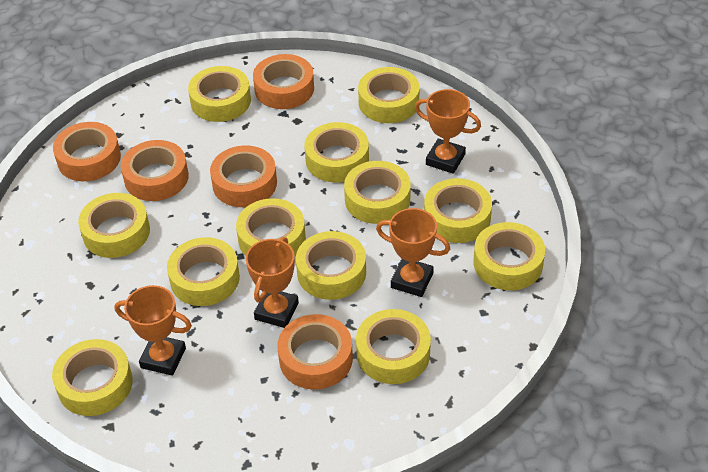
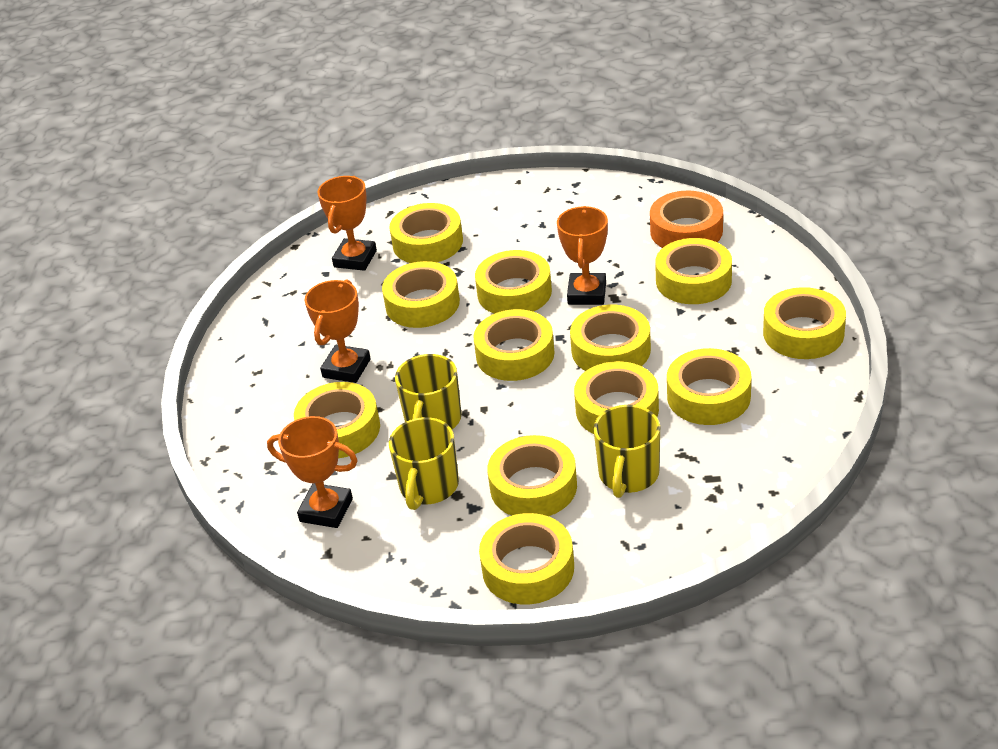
orange tape: [53,122,121,181] [121,140,189,201] [210,145,277,207] [253,54,314,109] [277,314,353,390] = 5 -> [650,191,723,248] = 1
yellow mug: none = 0 -> [389,417,459,510] [395,354,462,429] [593,405,660,498] = 3

